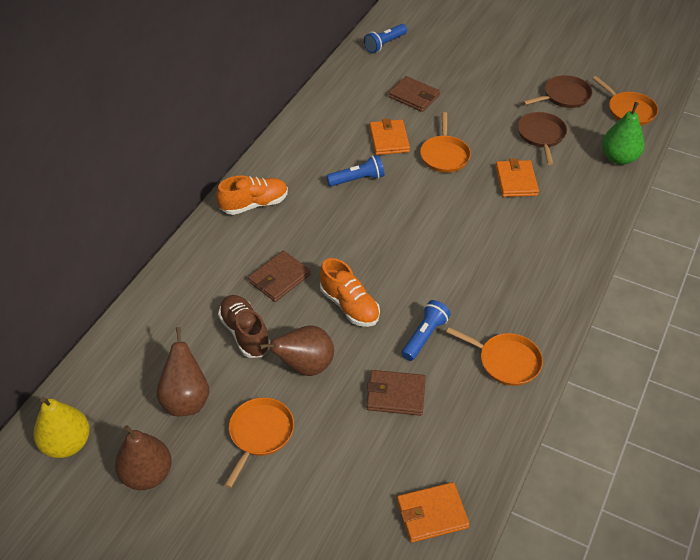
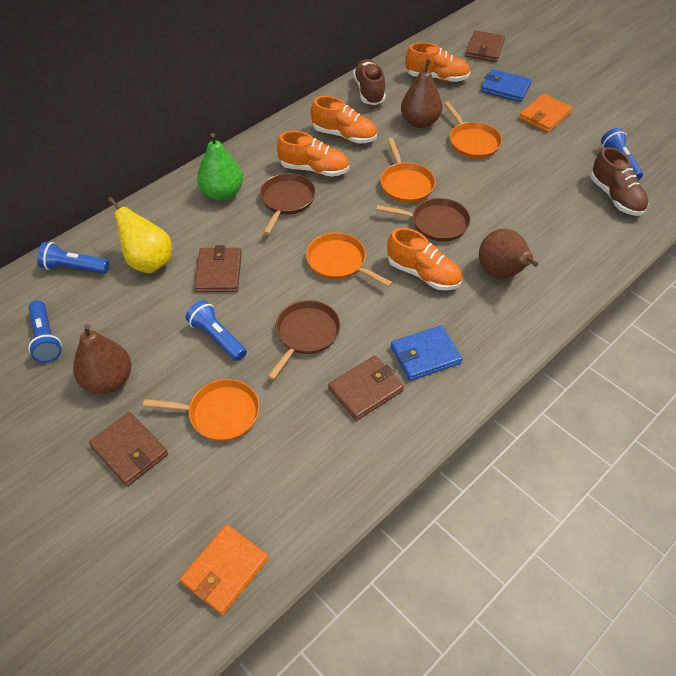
blue flashlight: [326,155,384,186] [364,24,407,53] [401,300,451,361] = 3 -> [28,300,62,363] [37,242,109,274] [186,300,247,361] [601,128,643,180] = 4
blue wallet: none = 0 -> [391,325,462,381] [481,69,532,102] = 2
brown pan: [518,112,567,165] [523,75,592,108] = 2 -> [260,173,316,235] [267,300,340,380] [376,198,470,242] = 3
brown shoe: [218,295,270,358] = 1 -> [353,59,386,105] [591,147,649,216] = 2
brown wallet: [248,251,311,302] [367,370,426,416] [388,76,440,112] = 3 -> [89,412,168,486] [194,245,242,292] [328,356,404,421] [466,31,505,62] = 4
orange shoe: [216,175,288,215] [320,258,380,327] = 2 -> [277,131,349,177] [311,96,377,144] [387,228,462,290] [406,42,470,82] = 4
orange wallet: [370,119,410,155] [397,482,470,543] [495,159,539,197] = 3 -> [180,525,269,615] [519,94,573,133] = 2

